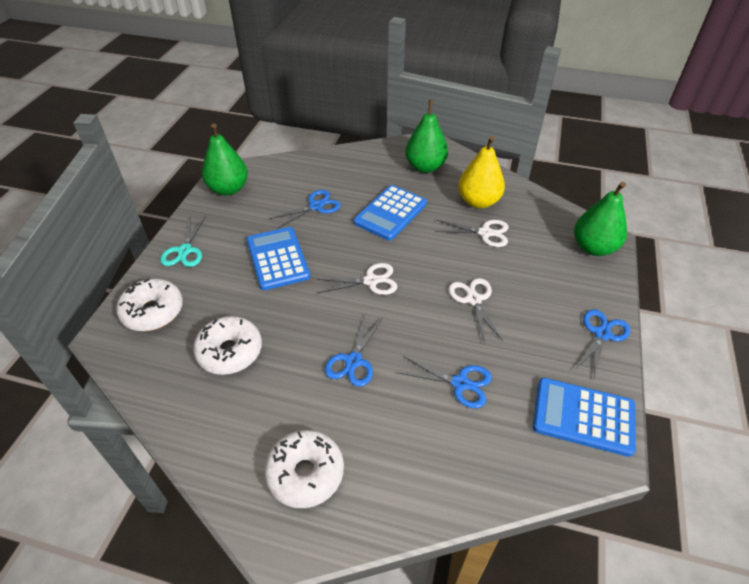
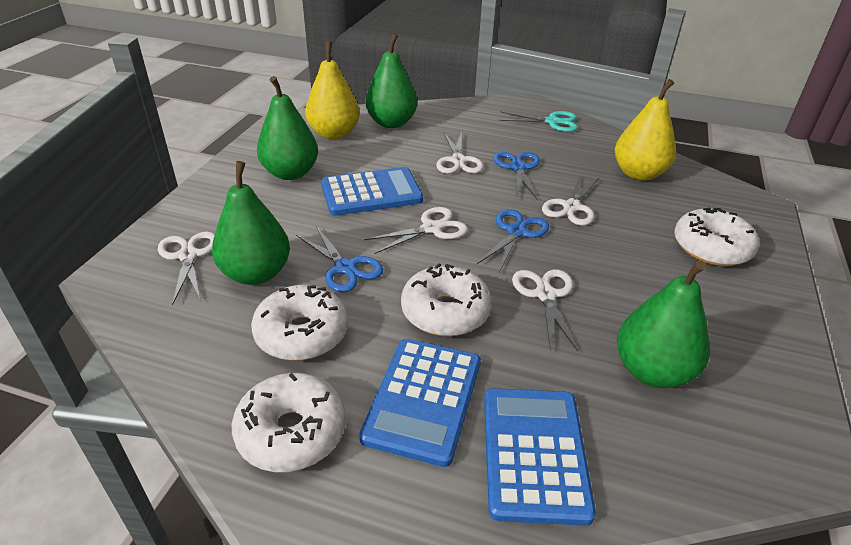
blue scissors: [270,190,341,228] [325,315,382,387] [398,357,492,408] [574,309,630,379] = 4 -> [296,226,383,293] [477,209,549,272] [493,152,540,200] = 3
green pear: [202,123,248,195] [405,99,448,173] [574,182,627,256] = 3 -> [212,161,290,285] [257,76,318,180] [365,33,417,128] [617,260,710,388] = 4
white donut: [116,278,183,331] [193,316,262,375] [264,430,344,508] = 3 -> [232,373,346,472] [251,285,348,361] [401,263,492,336] [674,208,759,266] = 4
white scissors: [317,263,397,295] [435,220,508,247] [449,278,503,343] = 3 -> [158,231,215,305] [364,207,468,254] [436,131,484,174] [512,269,578,351] [542,175,600,226] = 5
yellow pear: [458,136,505,208] = 1 -> [305,41,360,139] [615,79,676,181] = 2

